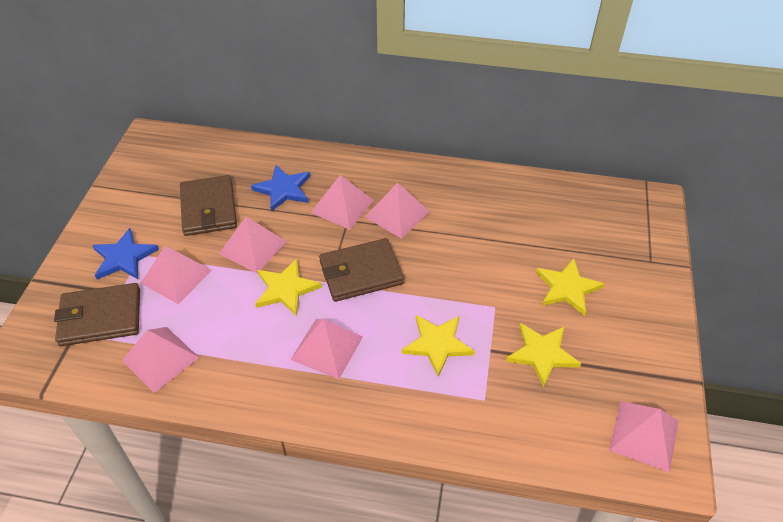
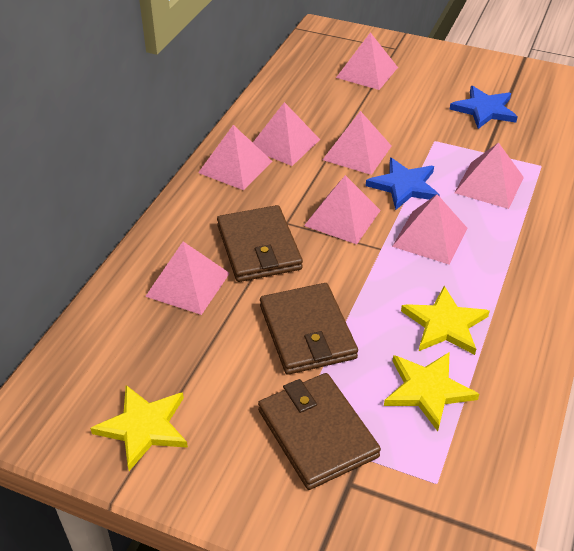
pink pyramid: [122,327,199,393] [141,246,212,304] [219,217,287,273] [290,319,363,379] [311,175,374,230] [365,183,430,239] [609,401,679,472] = 7 -> [145,241,230,315] [198,125,272,190] [253,102,320,166] [304,175,381,244] [323,111,392,175] [336,32,398,90] [392,194,467,264] [454,142,524,209] = 8
yellow star: [255,259,322,316] [401,315,475,377] [506,323,581,388] [536,258,605,316] = 4 -> [90,385,188,471] [384,352,479,431] [401,286,490,355] = 3

